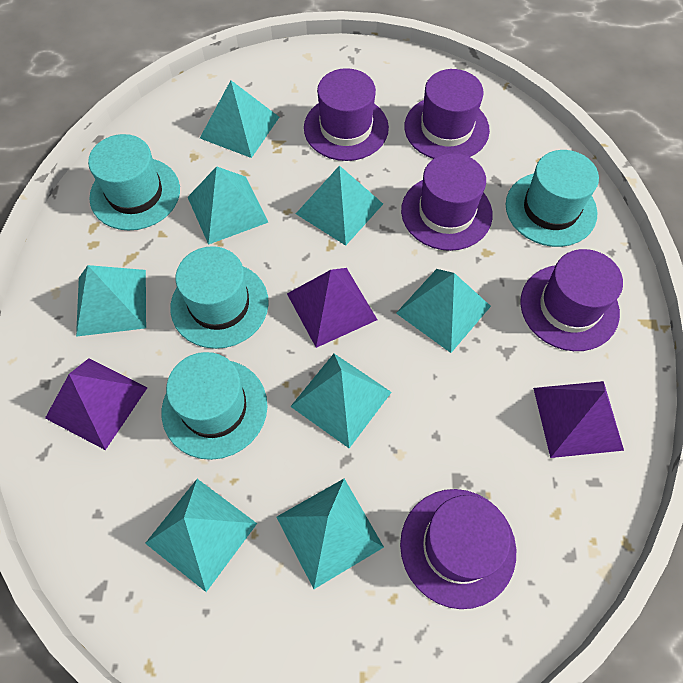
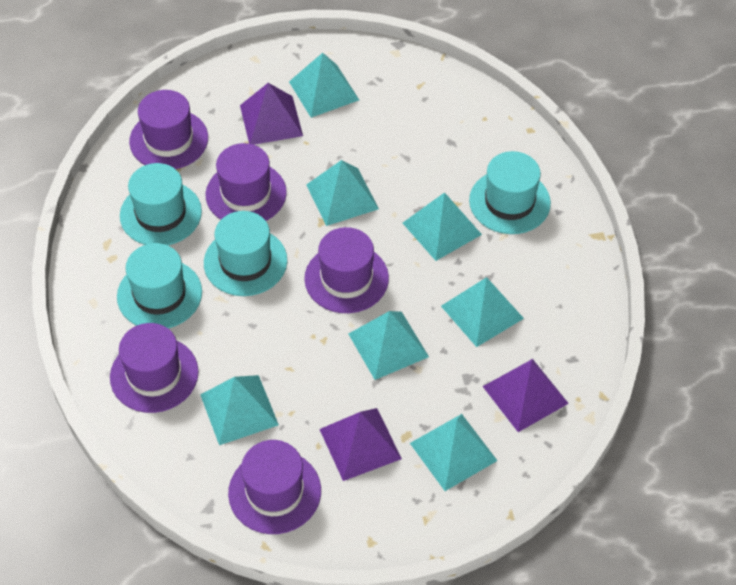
turquoise pyramid: [76,265,146,337] [145,479,257,592] [188,166,269,245] [200,80,279,158] [276,479,384,589] [290,354,392,448] [296,165,383,246] [396,269,491,353] = 8 -> [200,375,279,445] [289,53,359,118] [306,160,379,226] [349,311,429,380] [403,192,482,261] [410,414,498,491] [441,277,524,347] = 7

